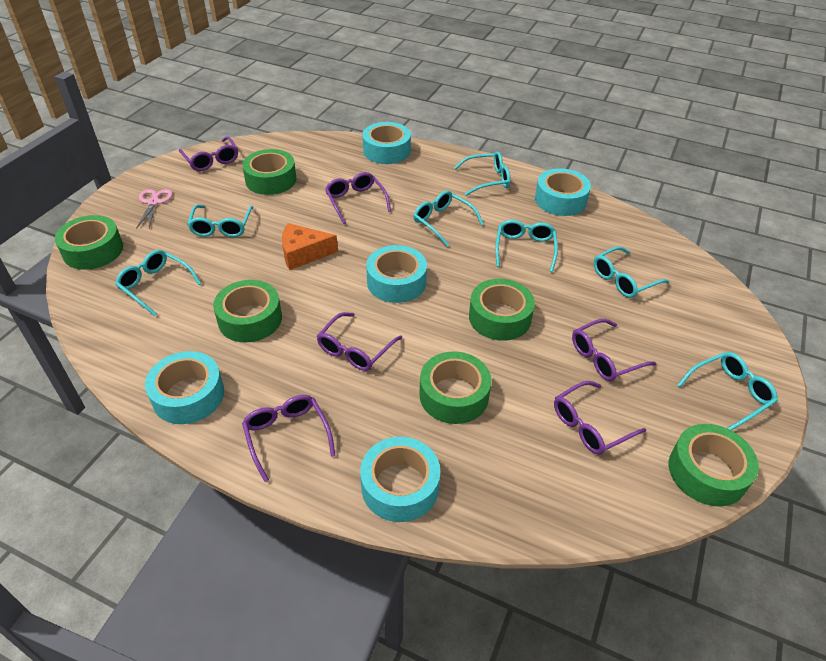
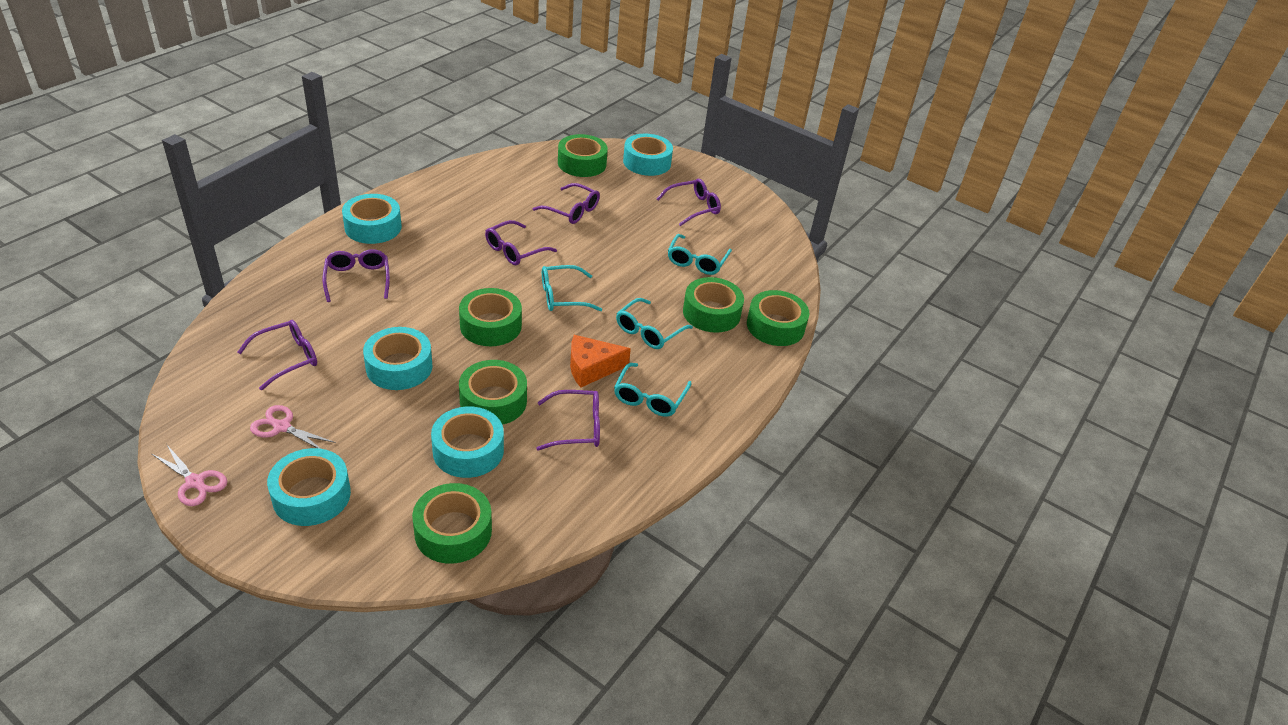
pink scissors: [136,189,173,229] = 1 -> [152,444,227,506] [250,405,336,449] = 2
turquoise glasses: [115,250,202,316] [187,205,253,237] [413,190,484,247] [454,152,511,196] [495,220,558,272] [593,246,669,298] [677,352,778,430] = 7 -> [542,265,602,311] [614,363,691,417] [616,298,693,349] [668,234,732,275] = 4

